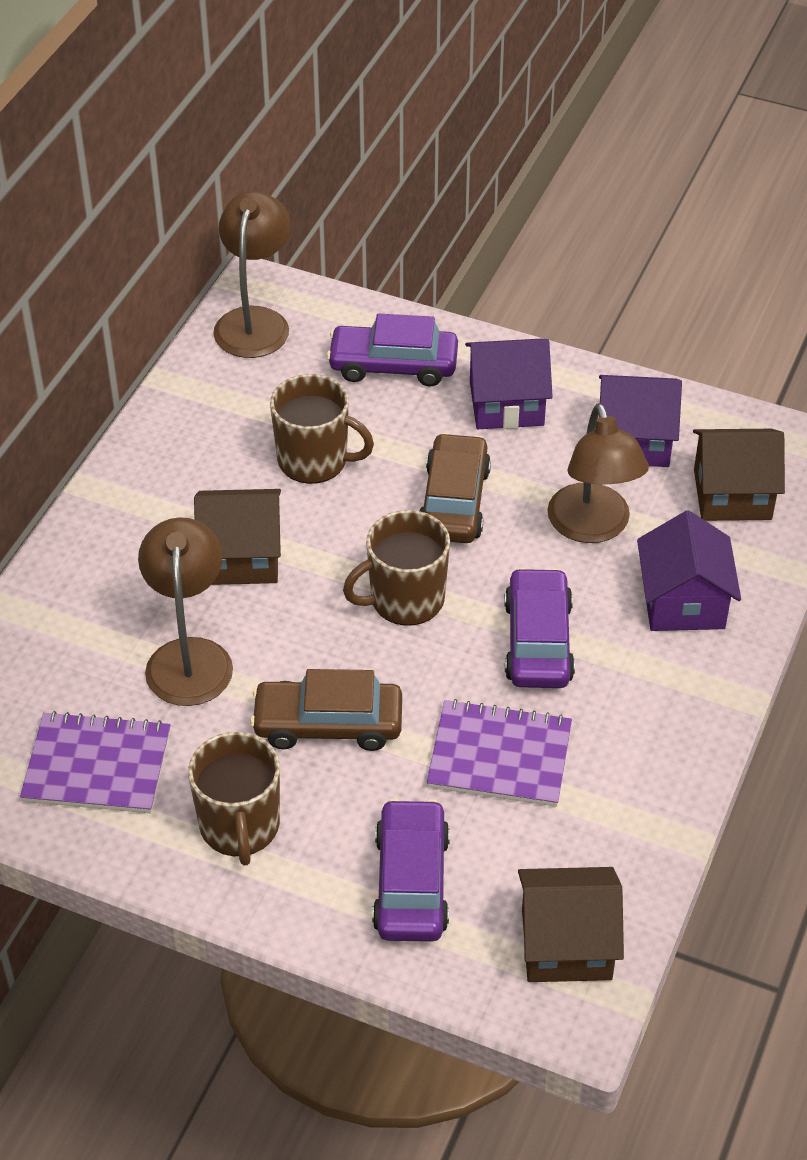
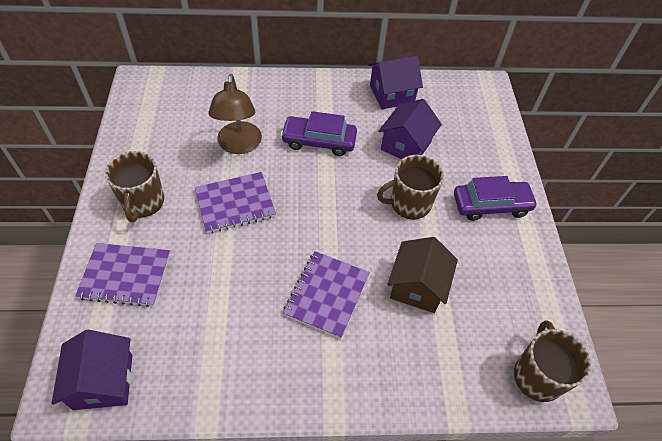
brown car: [250,669,402,751] [420,433,491,543] = 2 -> none = 0
brown house: [194,489,281,585] [518,867,624,982] [693,429,785,521] = 3 -> [387,237,458,313] = 1
brown lamp: [138,517,233,706] [213,191,291,358] [547,403,649,543] = 3 -> [208,74,262,154] = 1
purple car: [327,314,458,387] [372,799,450,942] [504,567,575,688] = 3 -> [281,111,357,156] [454,176,538,221] = 2
purple notebook: [20,711,171,813] [427,699,572,807] = 2 -> [75,243,170,307] [195,172,276,233] [283,251,370,339] = 3

